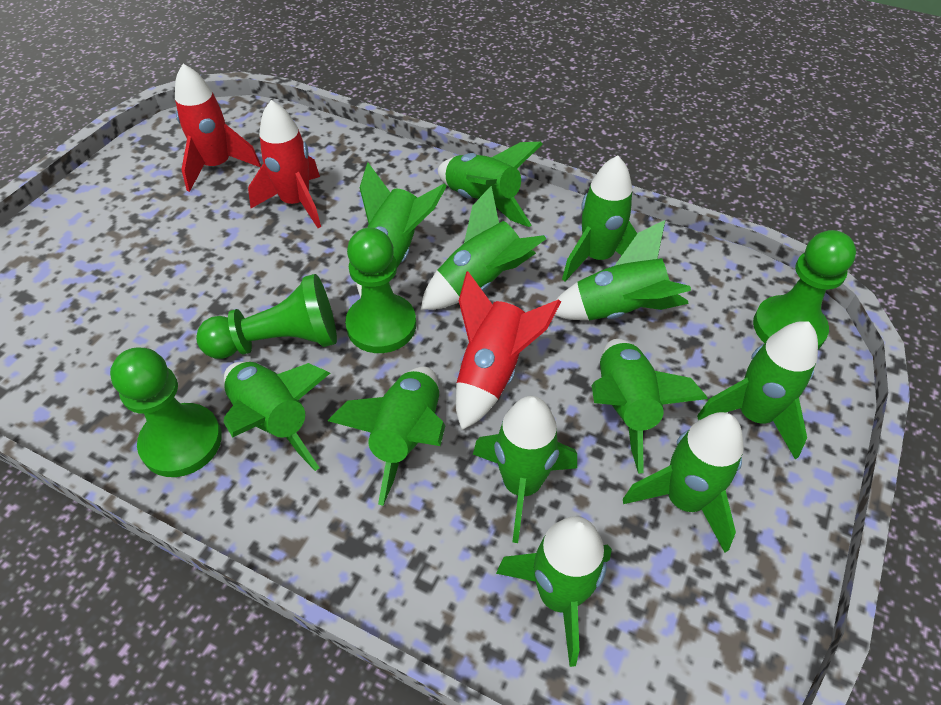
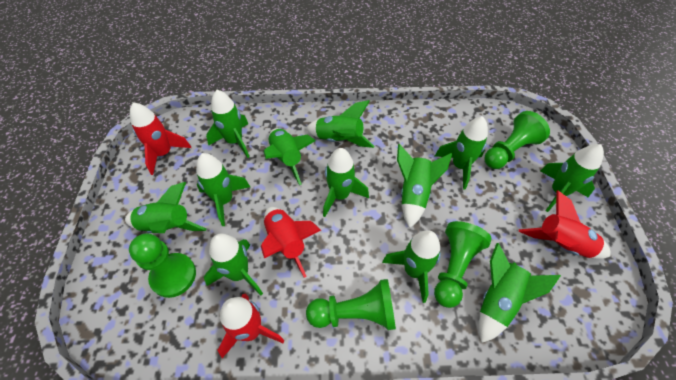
red rocket: [175,64,261,192] [248,100,321,228] [456,271,561,430] = 3 -> [130,102,191,175] [217,294,285,358] [261,207,321,278] [519,190,611,259] = 4

